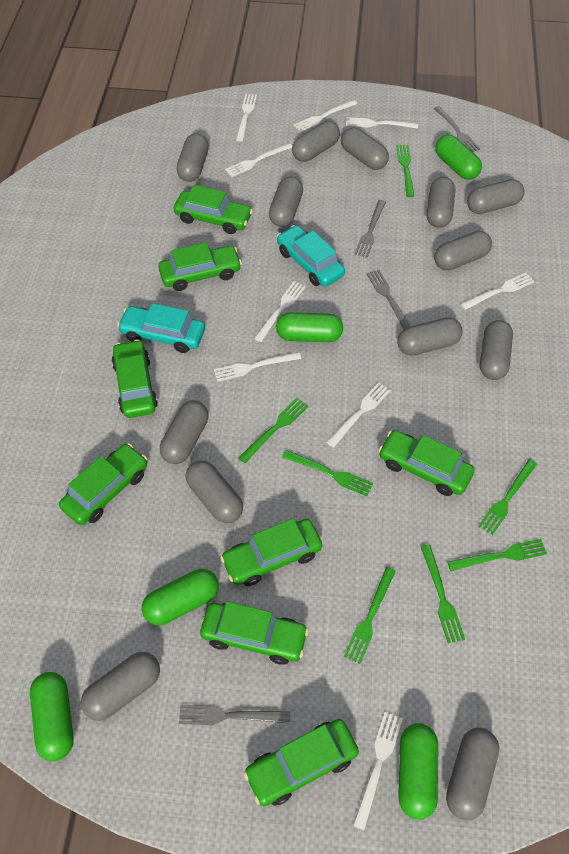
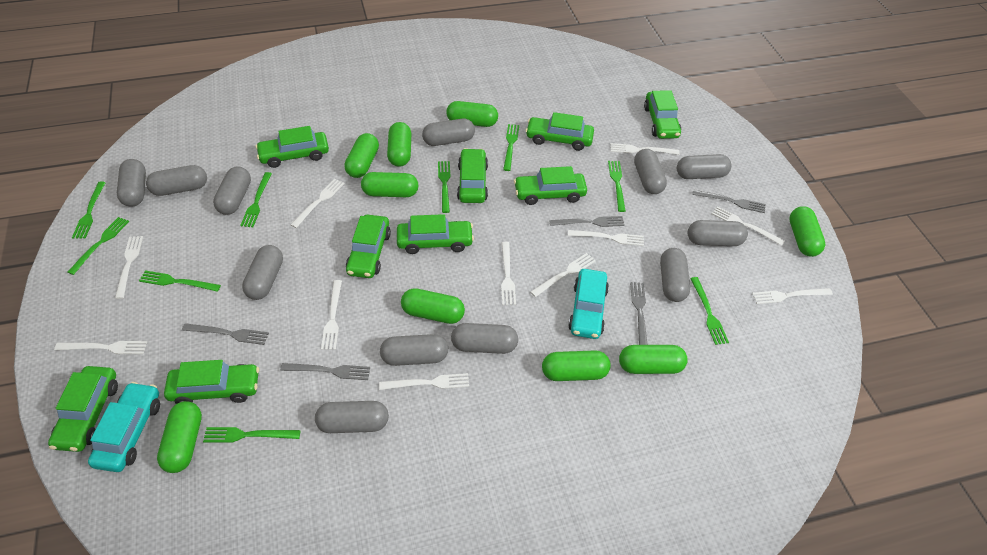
green capsule: [30,672,74,761] [142,569,219,625] [276,312,343,342] [398,723,438,819] [435,135,482,180] = 5 -> [157,401,202,473] [344,133,379,178] [361,172,418,197] [387,122,411,167] [401,288,465,324] [446,101,498,127] [542,350,611,381] [619,345,688,374] [789,206,825,257] = 9
green car: [59,443,147,525] [112,339,158,418] [158,242,242,291] [174,185,253,234] [200,602,309,665] [220,518,322,586] [243,719,359,806] [379,430,475,496] = 8 -> [48,366,118,452] [164,360,259,404] [256,126,329,168] [346,215,391,278] [397,214,474,254] [457,148,488,203] [514,166,587,205] [526,112,594,151] [644,90,681,139] = 9
green fork: [239,398,308,463] [282,450,373,496] [344,567,396,664] [396,145,414,197] [421,545,465,644] [448,539,547,571] [478,459,537,535] = 7 -> [67,217,129,275] [72,182,106,238] [139,271,221,292] [203,427,300,443] [240,172,272,227] [438,161,450,213] [503,124,519,171] [608,161,626,212] [690,277,729,345] = 9
grey capsule: [81,652,160,721] [160,400,209,464] [176,133,209,182] [186,461,243,523] [269,176,303,227] [292,121,340,162] [341,128,389,170] [397,317,463,356] [427,177,455,228] [434,231,492,270] [446,728,499,820] [467,179,524,214] [480,320,513,380] = 13 -> [117,159,146,207] [146,165,207,196] [213,167,251,215] [242,245,283,300] [315,401,389,433] [380,334,448,366] [422,119,475,146] [451,323,518,354] [634,149,667,194] [660,248,690,302] [677,154,732,179] [687,220,748,246] = 12
grey fork: [179,705,291,725] [354,200,386,258] [367,270,411,330] [434,106,480,152] = 4 -> [182,323,269,345] [280,363,370,380] [549,216,625,227] [630,282,648,345] [692,190,766,213] = 5
white fork: [214,352,301,382] [225,143,292,177] [236,94,257,142] [254,281,306,342] [294,100,357,132] [326,382,391,448] [346,117,418,129] [353,712,403,830] [461,273,535,310] = 9 -> [54,341,147,354] [115,236,143,299] [291,179,345,228] [321,280,342,350] [379,373,469,390] [501,242,516,305] [531,253,596,297] [568,230,644,246] [610,143,680,155] [712,206,785,246] [752,288,833,304] = 11

